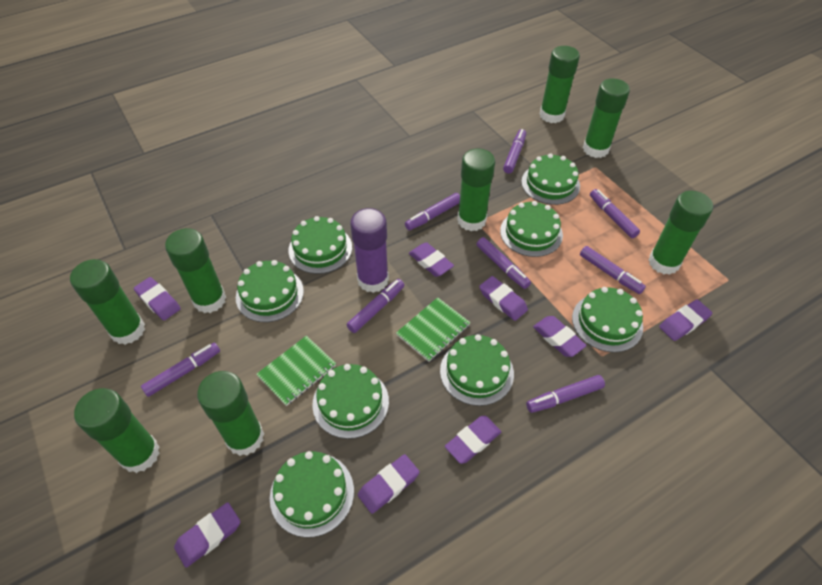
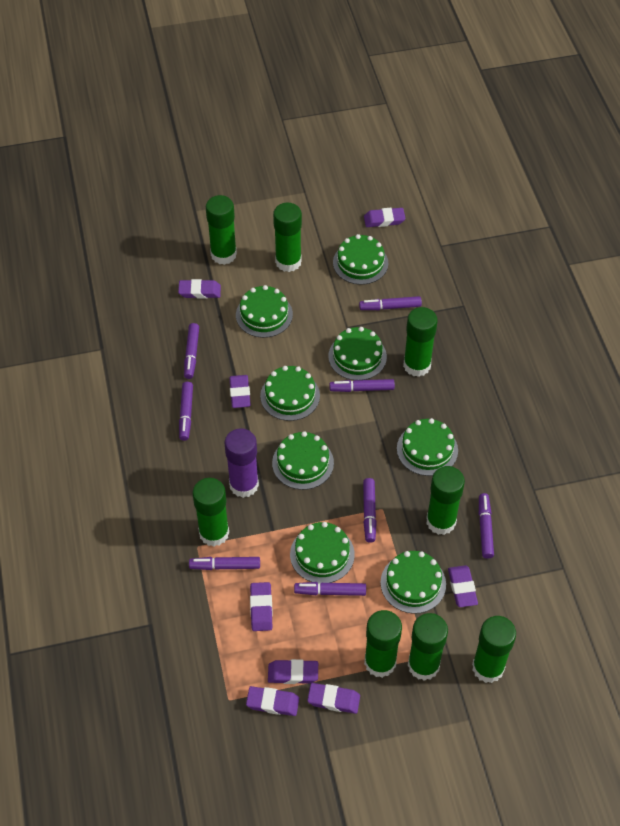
green notebook: [256,336,336,406] [396,297,471,362] = 2 -> none = 0

